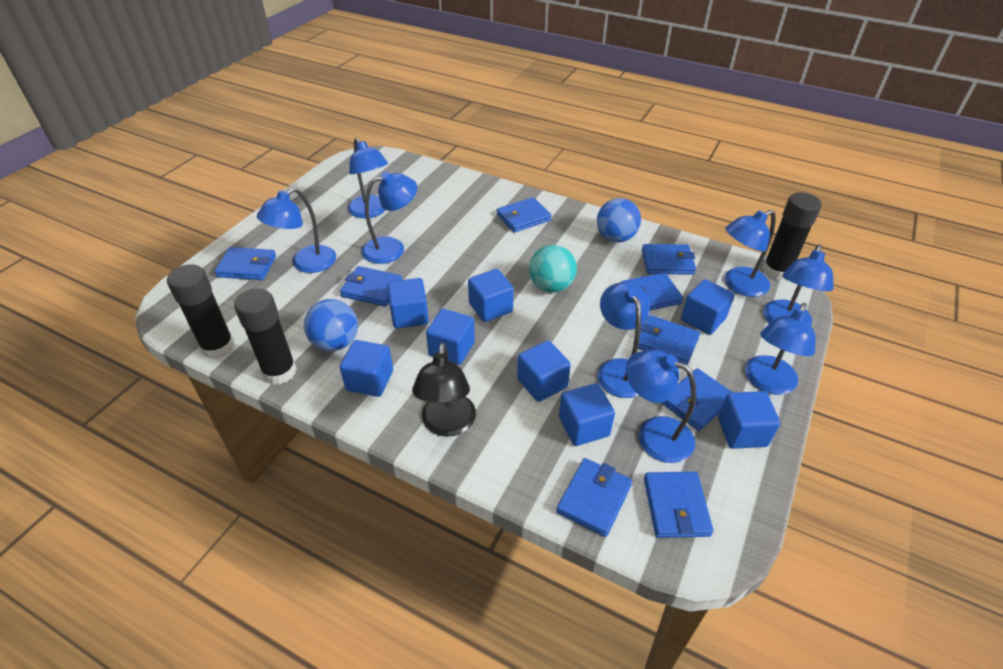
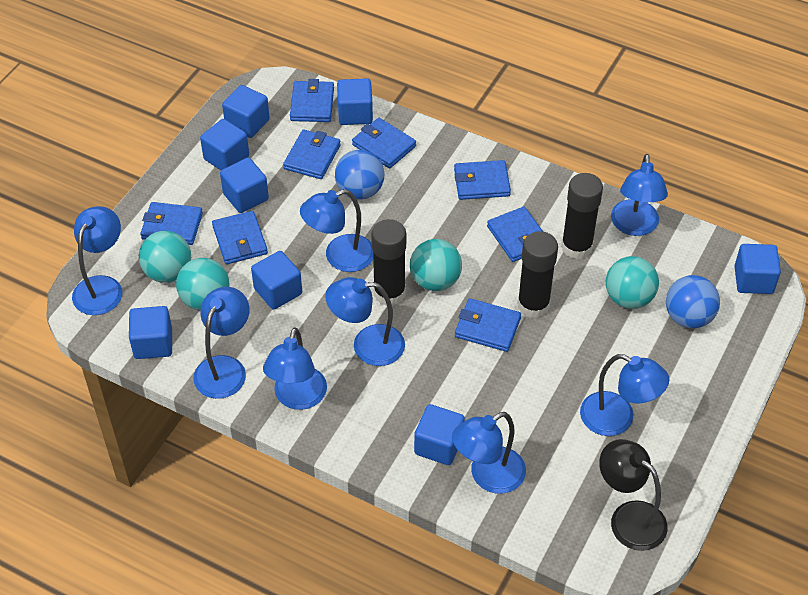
blue wallet: [215,247,276,280] [340,266,402,307] [497,197,552,233] [556,458,632,537] [621,273,683,310] [638,315,700,365] [642,244,696,275] [644,472,714,538] [662,368,733,431] = 9 -> [140,202,203,245] [212,211,268,264] [283,129,341,179] [290,79,334,122] [352,118,416,168] [454,160,511,200] [455,298,521,352] [487,207,542,262] = 8
turquoise ball: [529,245,577,292] = 1 -> [139,231,191,283] [176,258,230,311] [410,239,462,291] [606,256,659,309] = 4

